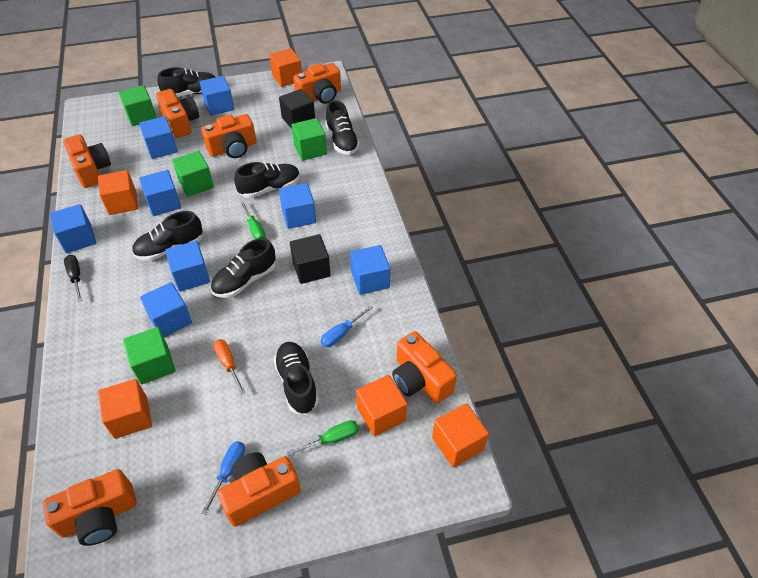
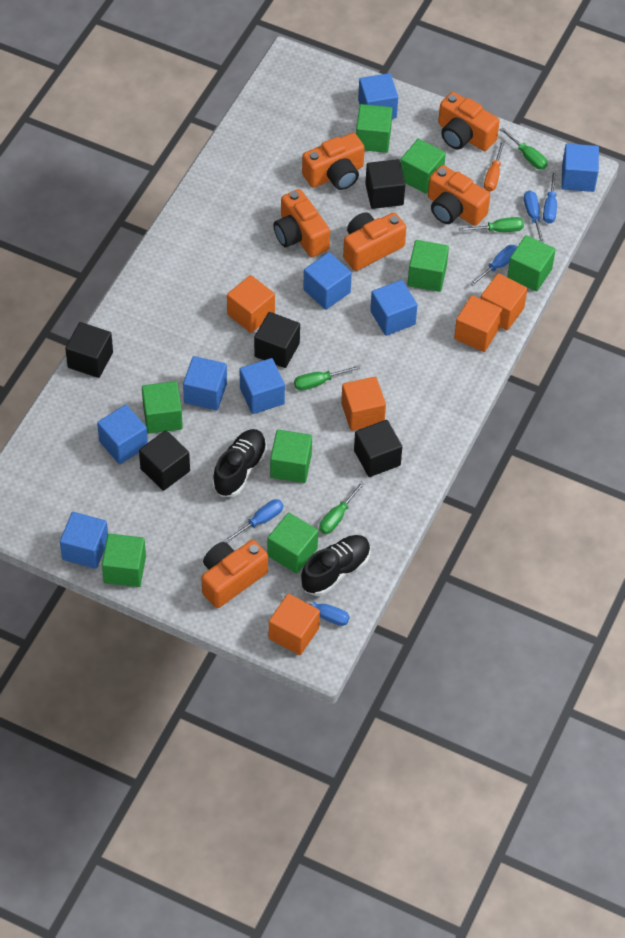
black cube: [279,89,315,129] [290,234,331,284] = 2 -> [65,322,113,378] [139,430,190,491] [254,312,300,368] [354,420,402,477] [365,159,405,209] = 5
black screwdriver: [64,255,82,302] = 1 -> none = 0
black shoe: [132,211,203,261] [158,67,215,97] [211,238,276,298] [234,162,300,198] [273,342,319,415] [325,100,360,155] = 6 -> [212,429,267,497] [301,535,371,596] = 2
blue screwdriver: [201,441,245,515] [321,305,373,347] = 2 -> [224,499,283,543] [280,592,350,626] [470,245,517,286] [524,190,544,243] [543,171,557,224] = 5
green cube: [119,85,157,126] [123,327,175,384] [172,151,214,197] [292,118,327,161] = 4 -> [102,534,146,587] [142,381,183,433] [267,512,318,574] [270,430,312,483] [356,104,393,153] [400,139,446,194] [408,240,449,292] [507,235,556,291] = 8
green screwdriver: [240,201,266,239] [287,420,359,456] = 2 -> [294,365,360,390] [319,481,365,534] [458,217,524,232] [500,128,548,170] = 4
orange camera: [43,469,137,546] [63,135,111,188] [156,89,199,138] [201,114,257,158] [218,452,301,527] [293,63,341,104] [392,331,457,403] = 7 -> [202,540,268,608] [273,189,330,257] [302,133,365,190] [343,212,406,271] [428,165,490,226] [438,92,500,151] = 6

